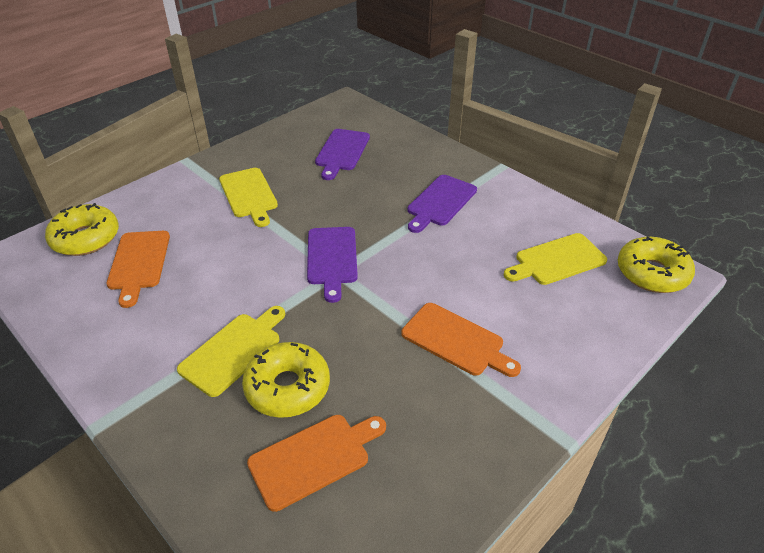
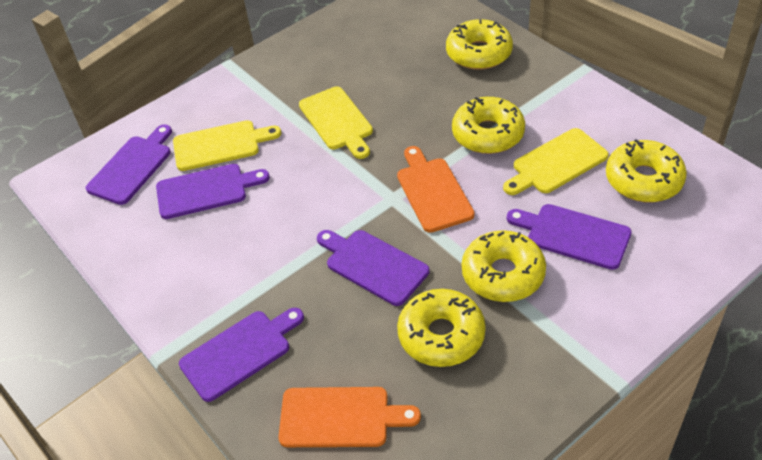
orange cutting board: [107,231,170,308] [247,415,386,512] [401,303,521,377] = 3 -> [278,387,421,447] [397,146,475,233] = 2
purple cutting board: [307,227,358,303] [315,129,370,180] [407,175,477,233] = 3 -> [86,124,172,205] [156,164,270,219] [179,308,304,402] [317,230,429,306] [507,204,632,270] = 5
yellow donut: [45,203,119,256] [242,342,330,418] [618,237,695,293] = 3 -> [397,289,486,367] [446,19,513,70] [452,97,525,154] [462,230,546,302] [606,139,687,202] = 5

